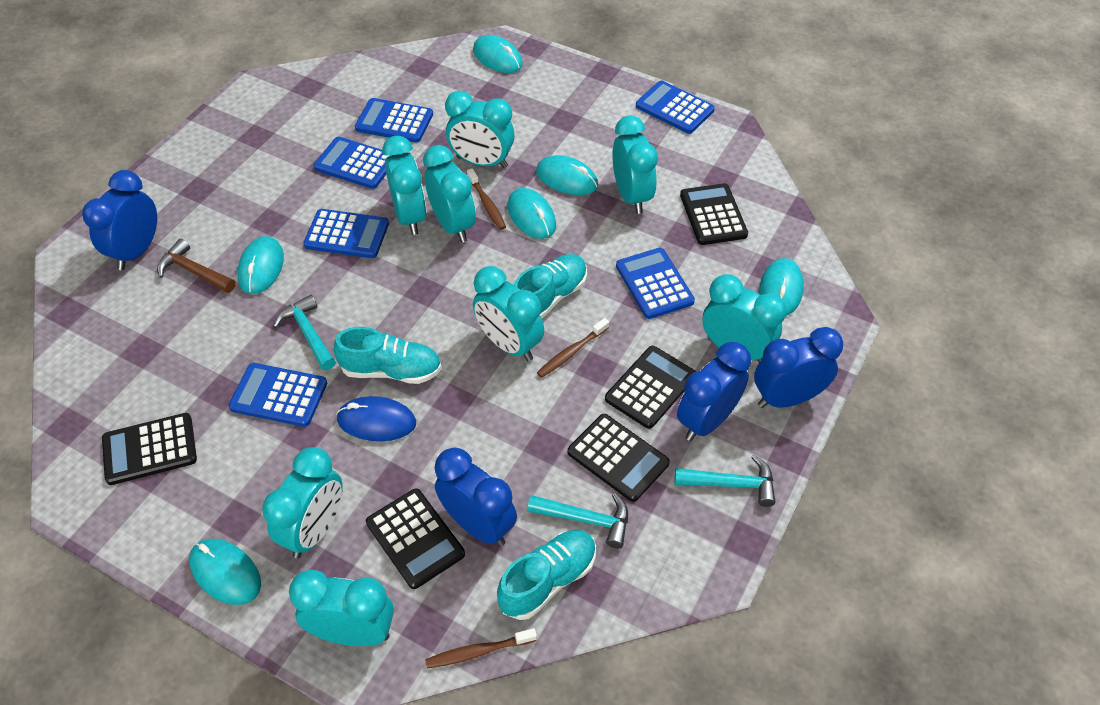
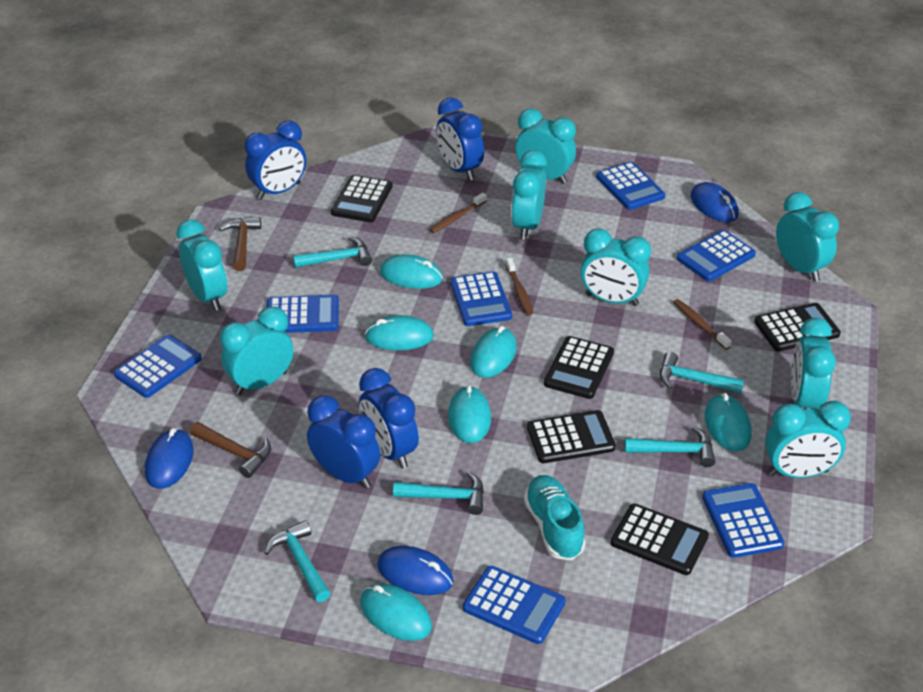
blue calculator: [229,363,327,427] [303,209,389,258] [314,137,391,189] [355,98,433,143] [616,248,695,319] [636,80,715,134] = 6 -> [114,334,202,398] [267,295,339,333] [450,271,512,326] [463,566,566,644] [596,162,665,210] [677,230,756,281] [702,483,785,558] = 7
blue mouse: [336,396,416,441] = 1 -> [145,428,194,489] [377,546,453,595] [691,182,739,222] = 3
brown hammer: [157,239,236,293] = 1 -> [190,422,271,478] [219,217,261,271] = 2
turquoise hammer: [273,295,336,370] [527,493,628,548] [674,455,775,507] = 3 -> [264,520,331,602] [293,237,372,268] [393,471,484,515] [625,426,715,467] [660,352,744,393] = 5
turquoise shoe: [334,327,442,384] [497,530,596,620] [514,254,587,318] = 3 -> [524,475,586,560] = 1

